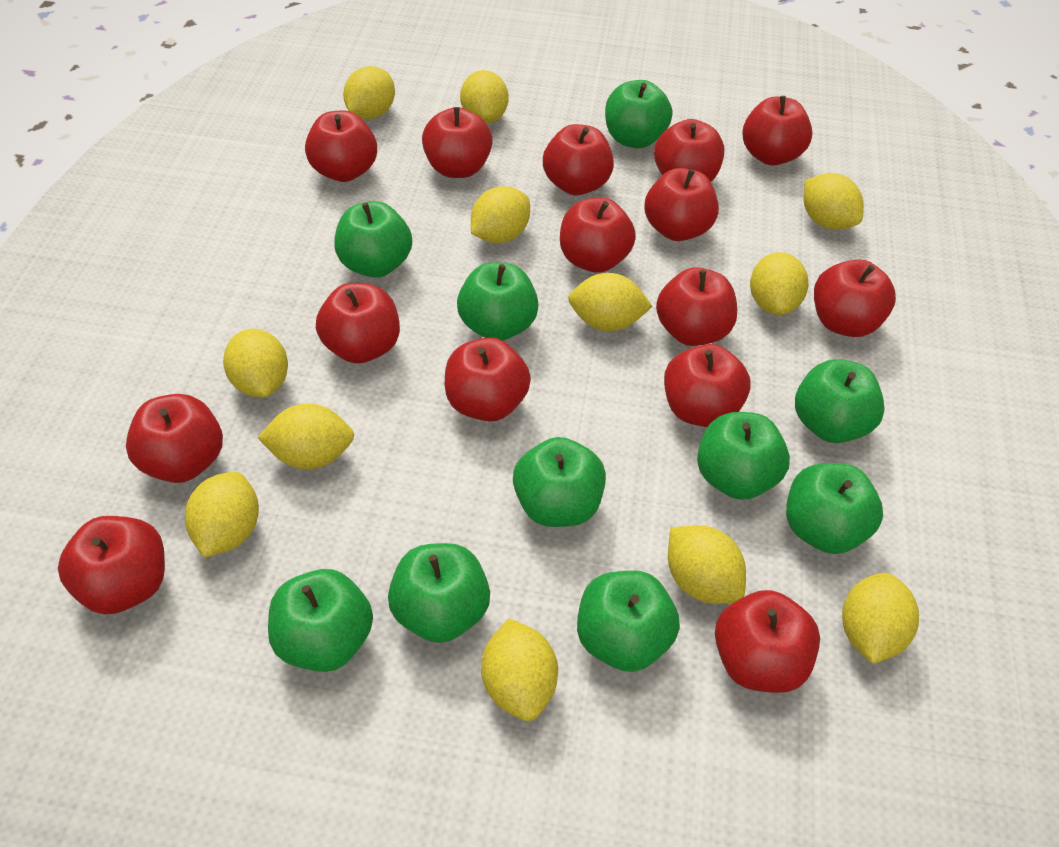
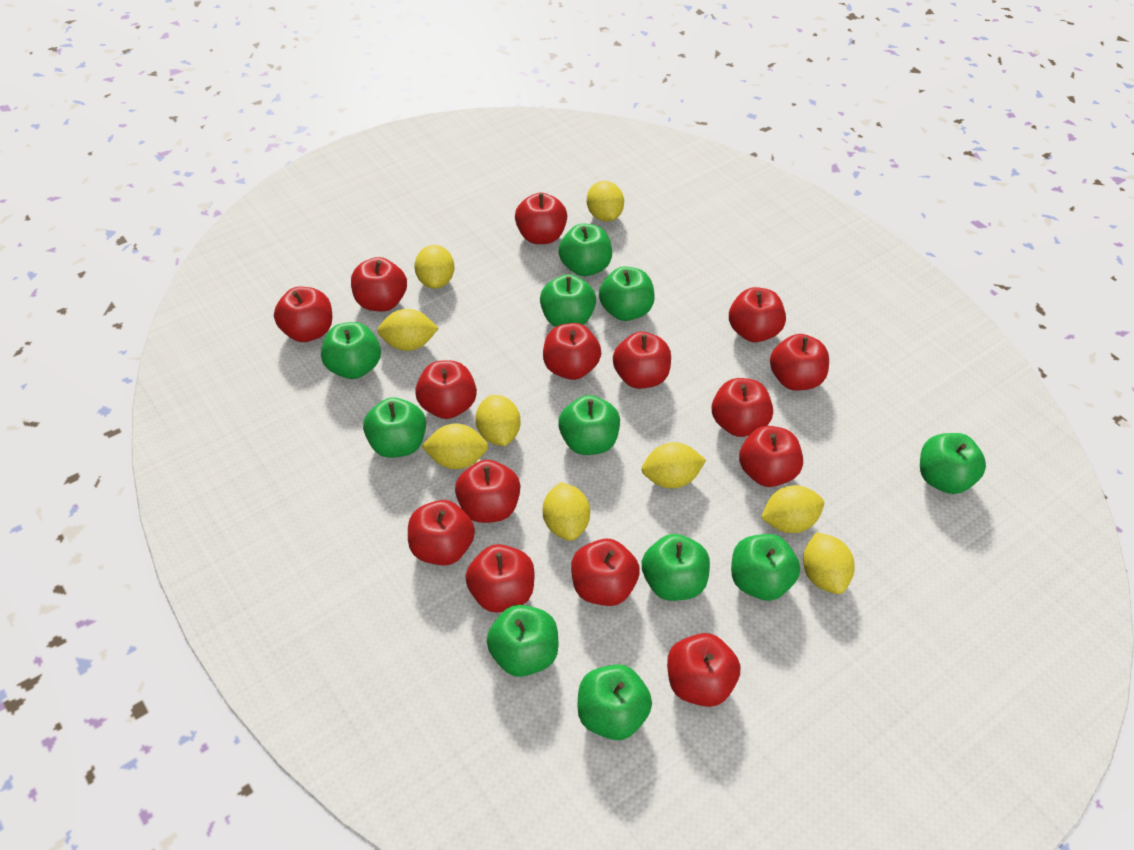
green apple: [268,569,373,672] [334,201,412,278] [388,543,490,643] [457,262,539,341] [513,437,606,527] [577,570,680,672] [605,80,672,148] [697,412,790,500] [786,463,883,554] [795,359,885,443] = 10 -> [321,322,381,379] [363,397,426,458] [487,605,559,677] [540,274,596,327] [558,395,620,455] [559,223,612,276] [577,664,652,740] [599,266,655,321] [642,534,710,601] [731,534,800,601] [920,433,986,494] = 11
yellow lemon: [185,472,259,557] [223,329,288,397] [257,403,354,469] [343,66,395,119] [460,70,509,124] [471,186,530,243] [481,618,558,721] [568,273,653,331] [668,525,746,604] [750,252,808,315] [804,173,864,230] [842,573,919,664] = 12 -> [378,309,439,351] [414,245,454,289] [421,424,488,469] [475,395,520,446] [543,482,590,541] [587,181,624,222] [642,442,706,489] [761,485,824,533] [803,532,855,594] = 9

